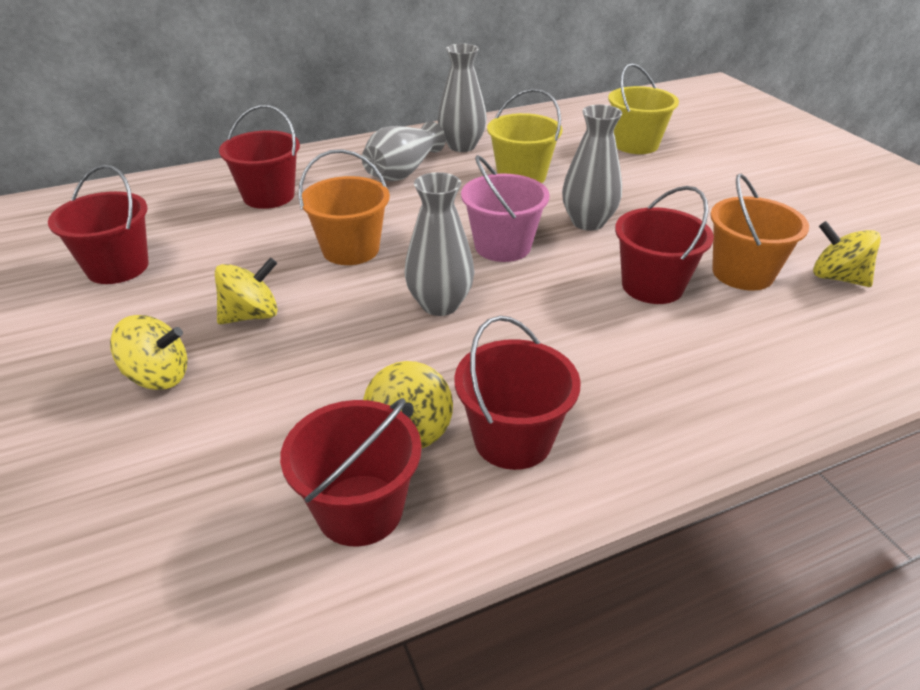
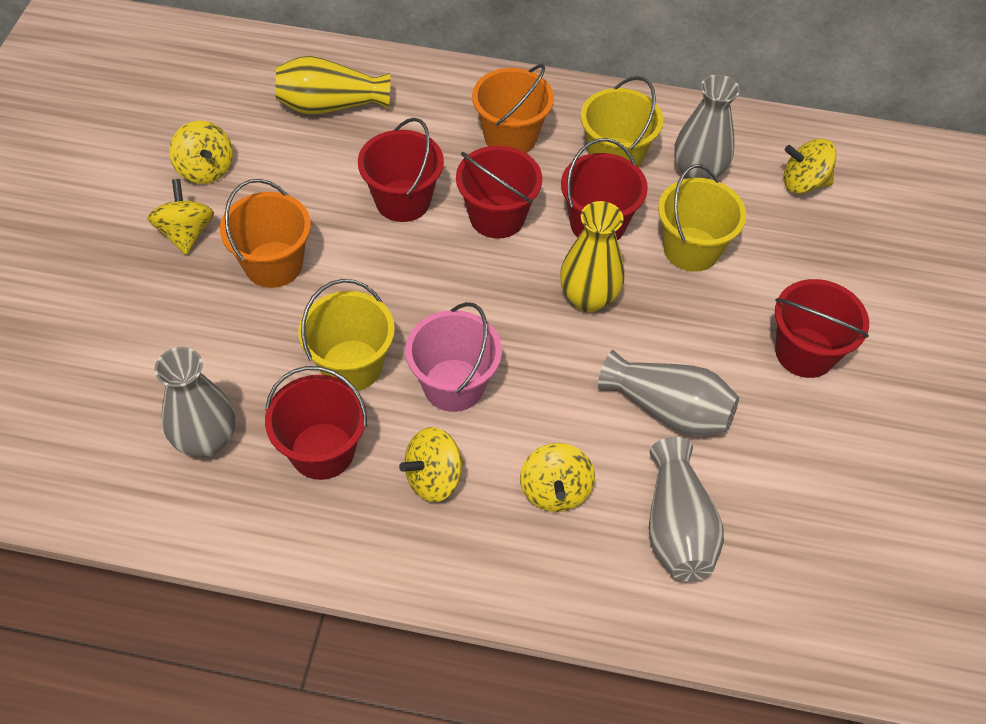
yellow bucket: [487,88,563,183] [608,63,679,154] = 2 -> [298,279,395,391] [580,76,663,168] [658,165,746,272] = 3
yellow spinning top: [110,315,188,390] [215,257,278,324] [363,361,453,448] [813,221,881,287] = 4 -> [147,179,214,255] [169,121,233,184] [399,427,464,502] [520,443,595,512] [783,139,837,194] = 5
yellow vase: none = 0 -> [276,56,390,115] [560,201,624,312] = 2

